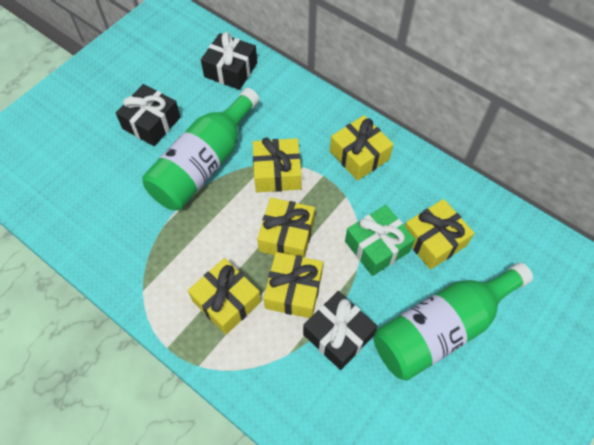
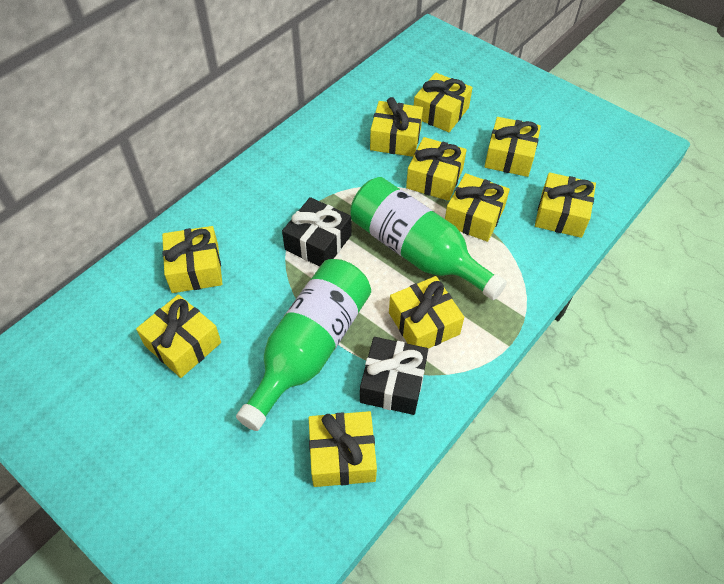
black gift: [116,84,181,146] [201,32,257,90] [303,291,377,370] = 3 -> [282,197,351,267] [360,337,428,415] = 2
green gift: [345,205,415,276] = 1 -> none = 0
yellow gift: [188,258,261,335] [253,137,302,192] [257,198,315,258] [263,252,323,318] [330,115,394,181] [405,199,474,270] = 6 -> [136,295,221,378] [162,226,222,293] [309,411,377,487] [370,97,423,157] [389,276,464,349] [406,137,467,201] [414,73,473,132] [445,173,510,242] [484,117,541,177] [535,172,596,238] = 10

